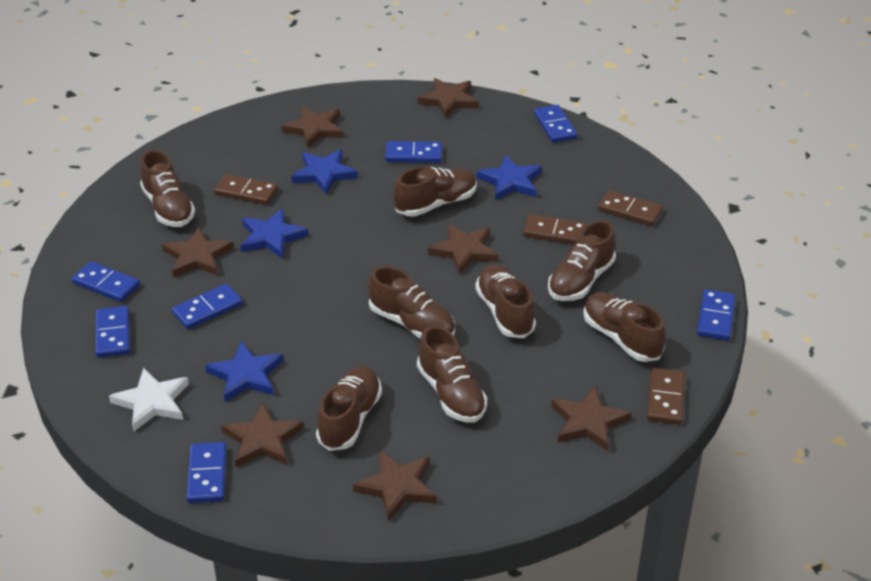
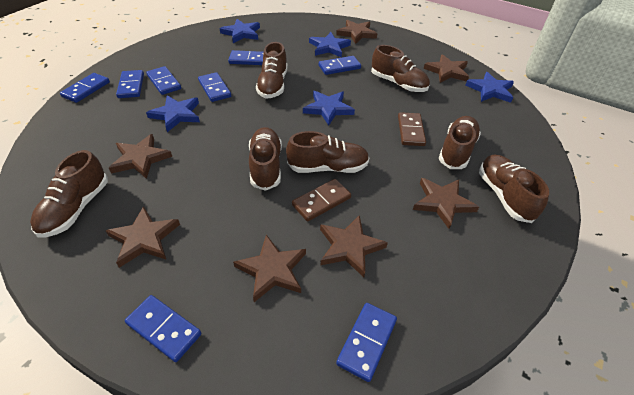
blue domino: [72,261,140,302] [96,306,130,358] [172,283,243,329] [186,442,227,503] [385,141,442,163] [534,105,577,143] [697,289,735,340] = 7 -> [60,73,110,103] [116,70,144,98] [125,295,201,362] [146,66,181,95] [198,72,231,102] [228,50,264,65] [319,56,361,75] [336,303,397,382] = 8
blue star: [205,341,283,402] [240,209,308,259] [291,150,358,195] [477,155,542,200] = 4 -> [146,95,200,132] [220,19,260,43] [303,91,355,126] [309,32,351,57] [465,72,514,103] = 5
brown domino: [214,174,278,205] [523,214,587,244] [598,190,663,226] [647,368,685,424] = 4 -> [292,179,351,221] [398,112,426,146] = 2
brown shoe: [140,150,195,227] [316,366,382,451] [368,266,455,338] [394,167,477,217] [417,326,487,423] [475,264,536,338] [548,220,616,301] [583,292,666,362] = 8 -> [30,150,108,237] [249,127,282,191] [256,42,287,99] [286,131,369,173] [371,45,430,92] [439,116,481,169] [479,155,549,223] = 7
white star: [109,367,189,432] = 1 -> none = 0

